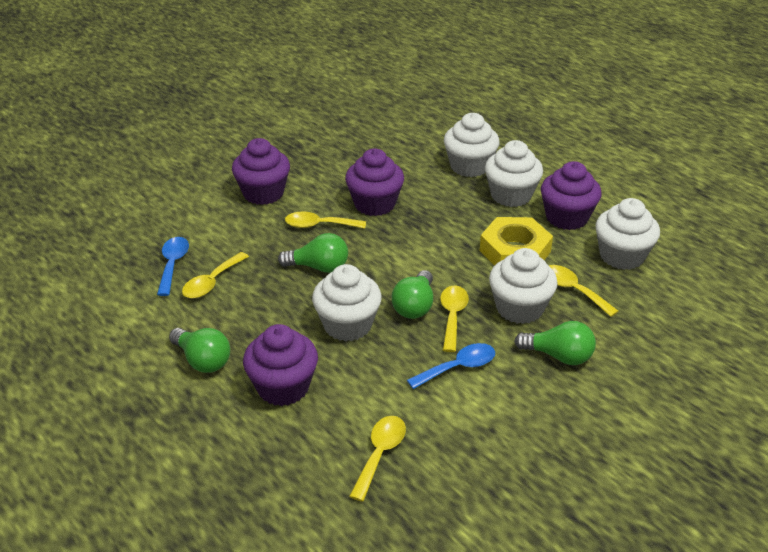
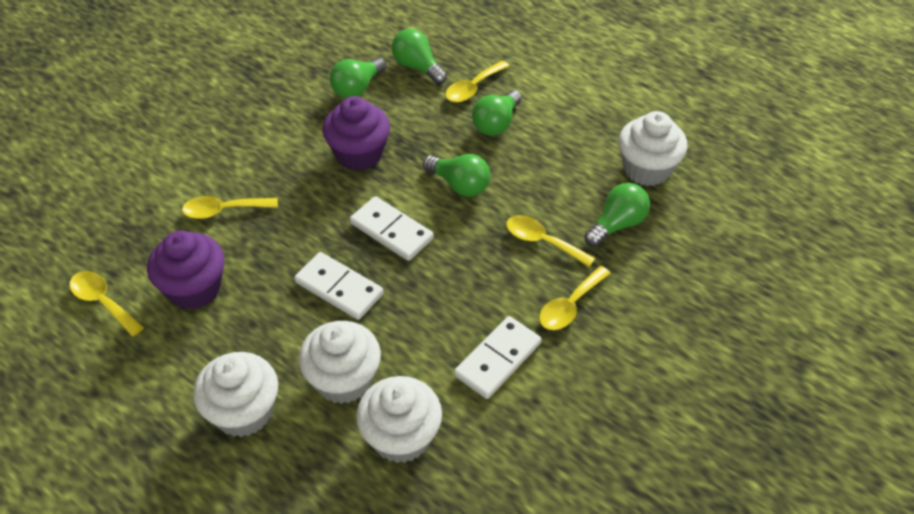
blue spoon: [157,237,189,296] [407,343,495,389] = 2 -> none = 0
green light bulb: [169,328,230,373] [278,233,348,273] [392,270,433,319] [514,321,596,365] = 4 -> [330,57,386,98] [392,29,447,84] [423,154,490,197] [472,90,522,136] [584,183,650,247] = 5
purple cupcake: [232,138,290,205] [243,324,318,406] [345,148,404,216] [541,161,602,230] = 4 -> [147,231,224,310] [323,96,390,171] = 2
white cupcake: [312,264,382,342] [444,113,499,177] [485,140,543,207] [489,248,558,324] [595,198,660,270] = 5 -> [193,352,278,437] [299,321,381,404] [356,376,442,463] [619,111,687,186] = 4
white domino: none = 0 -> [294,252,384,320] [350,196,434,261] [454,316,541,399] = 3
yellow nut: [480,217,553,266] = 1 -> none = 0

